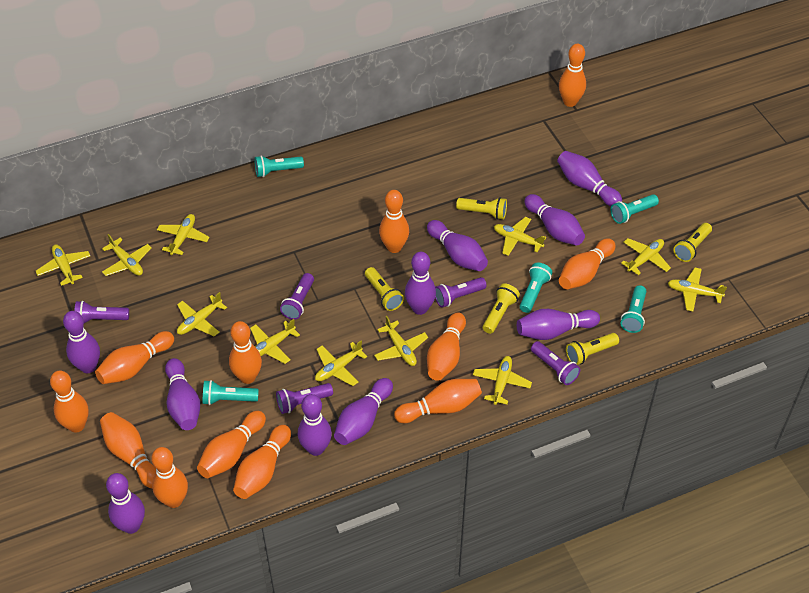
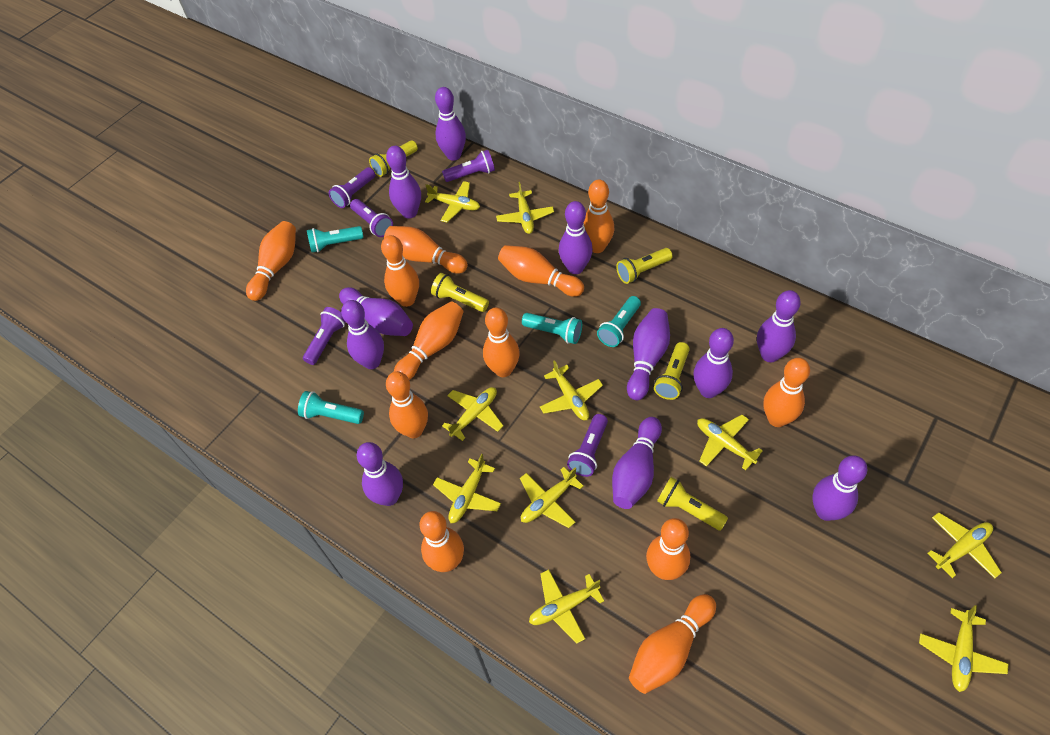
purple bowling pin: [63,311,100,373] [106,473,145,534] [165,358,200,430] [298,394,332,456] [334,378,393,445] [405,252,436,315] [427,220,488,271] [517,309,600,340] [524,194,585,246] [557,151,622,207] = 10 -> [339,287,413,336] [341,300,384,369] [357,442,403,506] [386,146,421,219] [435,87,466,161] [559,201,593,274] [612,417,662,509] [627,308,670,400] [694,328,734,398] [757,290,801,362] [812,455,867,521] = 11
turquoise flashlight: [203,380,259,405] [255,155,304,177] [519,263,553,313] [611,194,659,224] [620,285,646,333] = 5 -> [298,391,364,424] [307,226,363,253] [522,313,582,344] [597,296,641,347] = 4
yellow plane: [36,245,90,286] [102,234,152,276] [157,214,209,255] [177,292,227,336] [250,319,300,364] [315,341,367,386] [374,316,428,366] [473,356,532,405] [494,217,546,256] [621,238,671,275] [668,268,727,311] = 11 -> [425,181,480,223] [433,454,501,523] [442,387,503,441] [496,182,554,234] [520,467,584,528] [529,570,604,644] [540,360,603,420] [697,415,763,470] [919,605,1008,692] [927,512,1002,579] = 10

